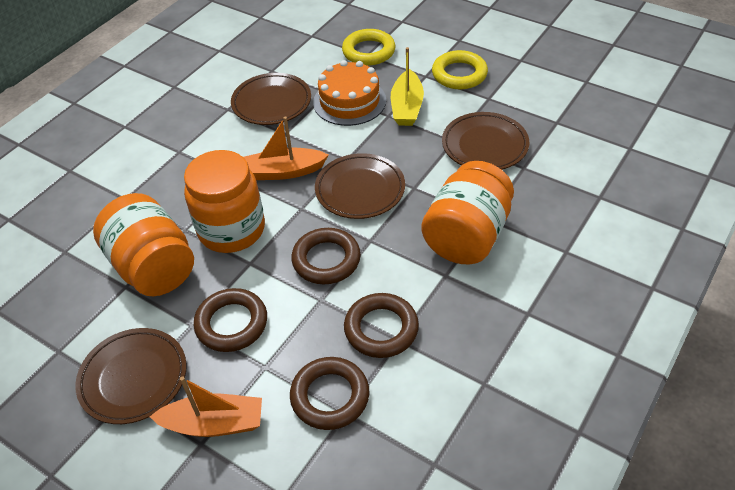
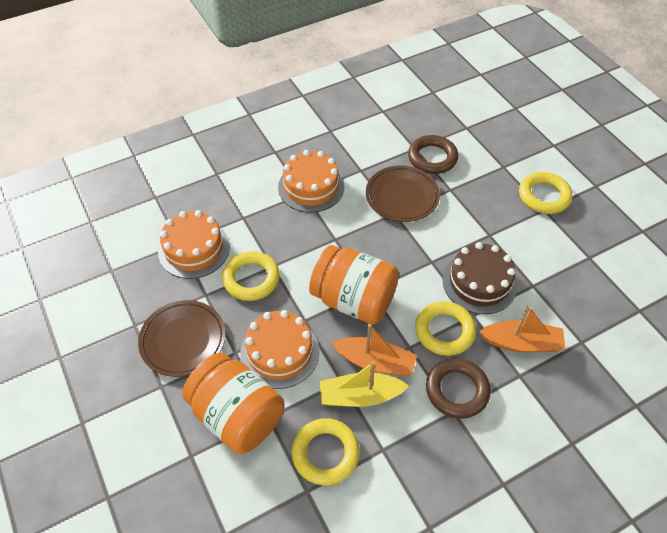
brown cake: none = 0 -> [443,242,517,314] = 1
brown plate: [75,328,187,424] [231,73,311,125] [315,153,405,219] [442,112,529,170] = 4 -> [138,300,226,377] [366,165,440,222] = 2
brown ring: [194,288,267,352] [290,357,369,430] [291,228,361,284] [344,293,419,358] = 4 -> [408,135,458,174] [426,358,491,419] = 2
orange cake: [313,60,386,126] = 1 -> [158,210,230,279] [240,310,320,389] [278,150,344,212] = 3
orange jar: [93,193,194,296] [184,150,265,253] [421,161,514,264] = 3 -> [182,353,284,454] [309,245,399,324] = 2
yellow ring: [342,29,395,66] [432,50,488,89] = 2 -> [222,251,280,301] [292,418,360,485] [415,301,476,356] [519,172,572,214] = 4

